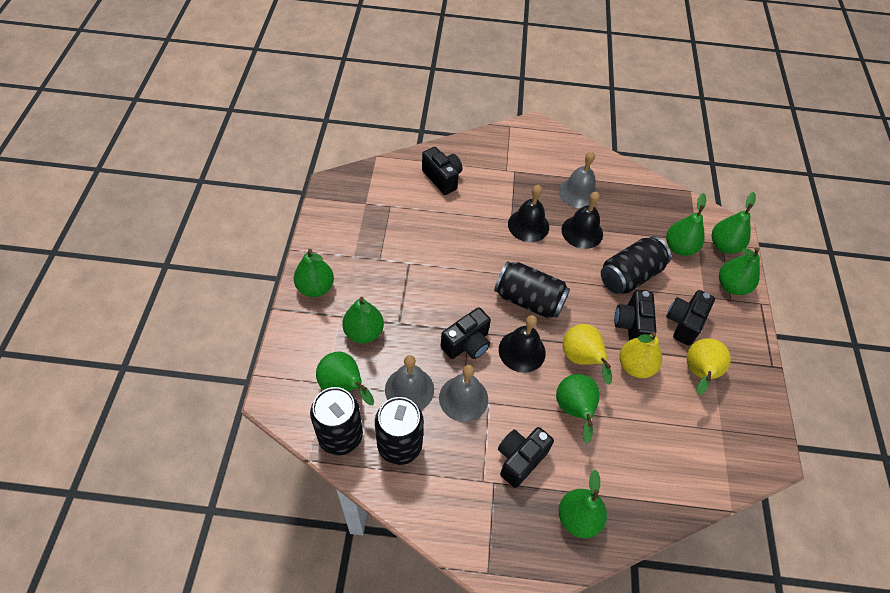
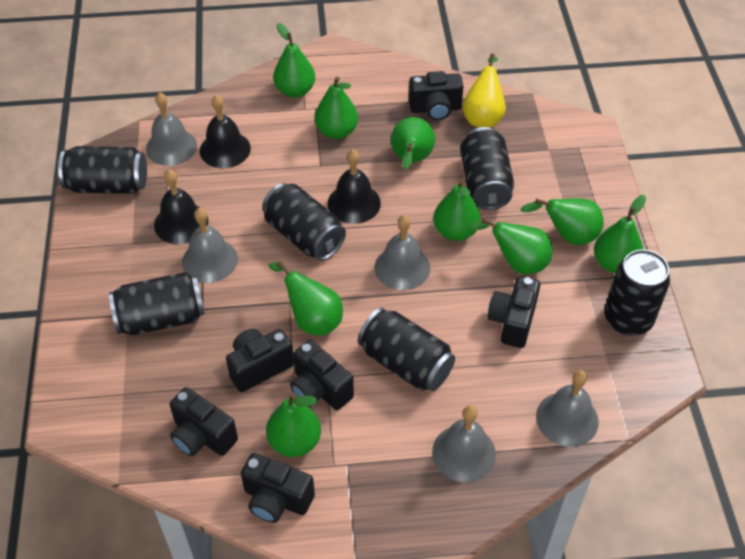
black camera: [422,147,463,195] [441,307,491,359] [498,427,554,488] [614,290,656,340] [666,290,715,345] = 5 -> [170,387,238,456] [226,329,294,392] [241,453,315,523] [290,340,354,410] [409,71,463,120] [488,276,540,348] = 6
black can: [310,387,363,456] [375,397,424,465] [494,261,570,319] [601,236,671,294] = 4 -> [58,146,147,194] [109,272,205,335] [262,183,346,261] [358,308,455,391] [460,127,514,210] [604,249,670,336] = 6
green pear: [294,249,334,297] [316,352,374,405] [342,297,384,343] [556,374,600,443] [559,470,607,538] [666,193,706,256] [712,192,756,254] [719,247,760,295] = 8 -> [266,394,321,457] [269,261,343,336] [273,23,315,98] [315,77,358,139] [391,117,435,170] [433,179,481,241] [467,218,552,274] [520,198,604,245] [594,195,646,273] = 9
grey bell: [385,355,434,410] [439,365,488,422] [559,151,598,208] = 3 -> [146,92,197,166] [182,208,238,283] [374,215,430,290] [432,405,496,482] [536,370,599,447] = 5
yellow pear: [563,324,612,385] [620,332,662,378] [686,338,731,395] = 3 -> [462,53,506,128] = 1

